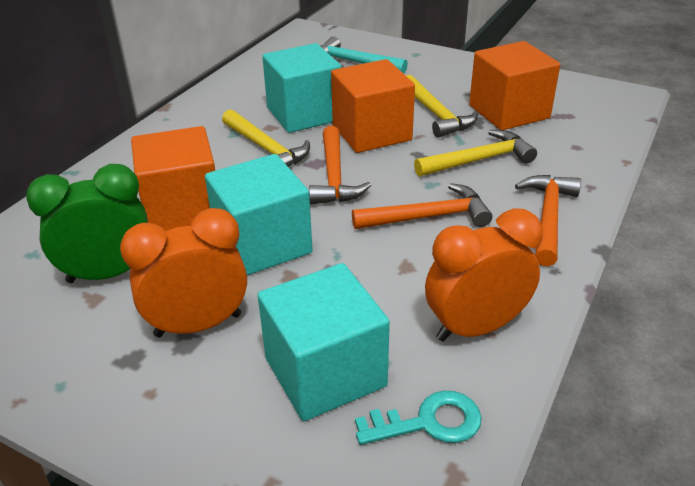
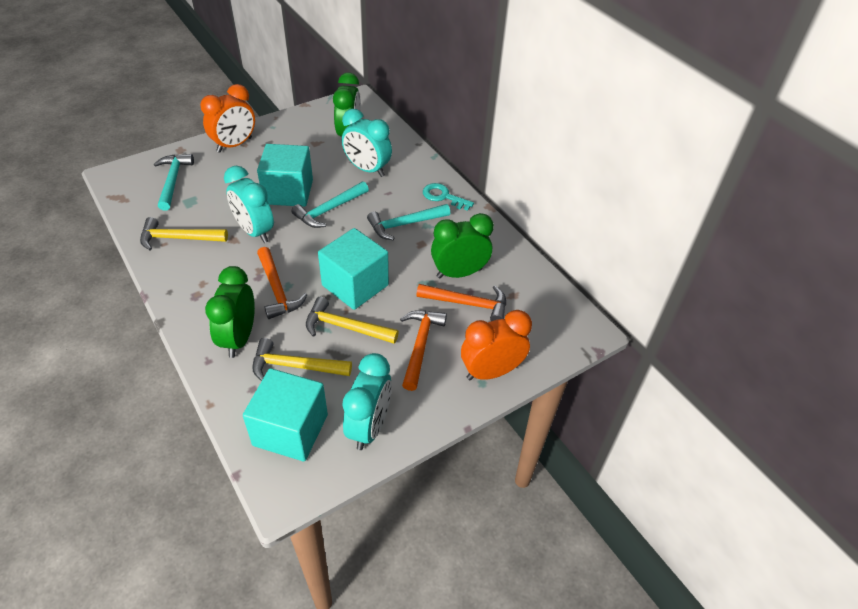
green clock: [26,164,148,283] = 1 -> [205,266,255,358] [333,72,361,136] [431,213,494,278] = 3
orange cube: [131,126,215,231] [331,59,415,153] [469,41,560,130] = 3 -> none = 0
turquoise clock: none = 0 -> [224,166,274,243] [342,109,392,177] [342,353,392,450] = 3
turquoise hammer: [321,36,408,74] = 1 -> [154,154,194,211] [291,181,369,228] [367,204,450,240] = 3

